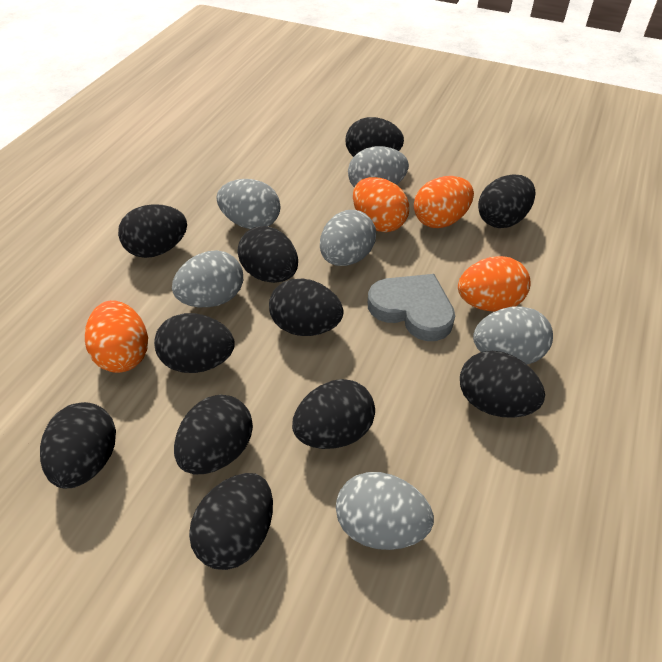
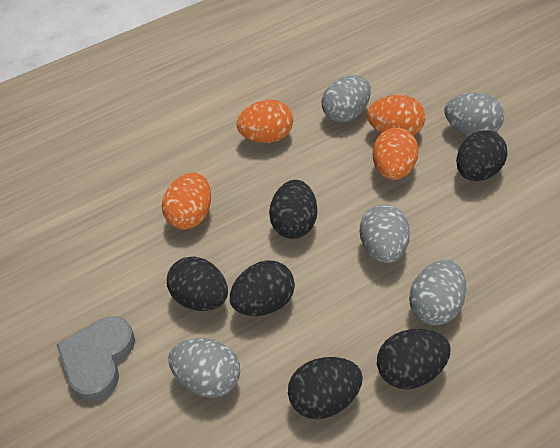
black egg: [40,402,116,488] [118,204,187,258] [154,313,235,373] [174,395,253,474] [189,473,273,570] [237,226,298,283] [269,278,343,336] [292,379,375,449] [346,117,404,157] [460,351,545,418] [478,174,535,228] = 11 -> [167,256,228,311] [230,260,295,316] [269,180,317,239] [288,357,363,419] [377,329,451,389] [456,131,508,181] = 6
grey egg: [172,250,243,307] [216,179,280,229] [320,210,376,266] [336,472,434,550] [348,146,409,187] [473,306,553,364] = 6 -> [168,338,240,398] [322,75,371,123] [360,204,410,263] [409,260,466,325] [444,93,504,136] = 5

